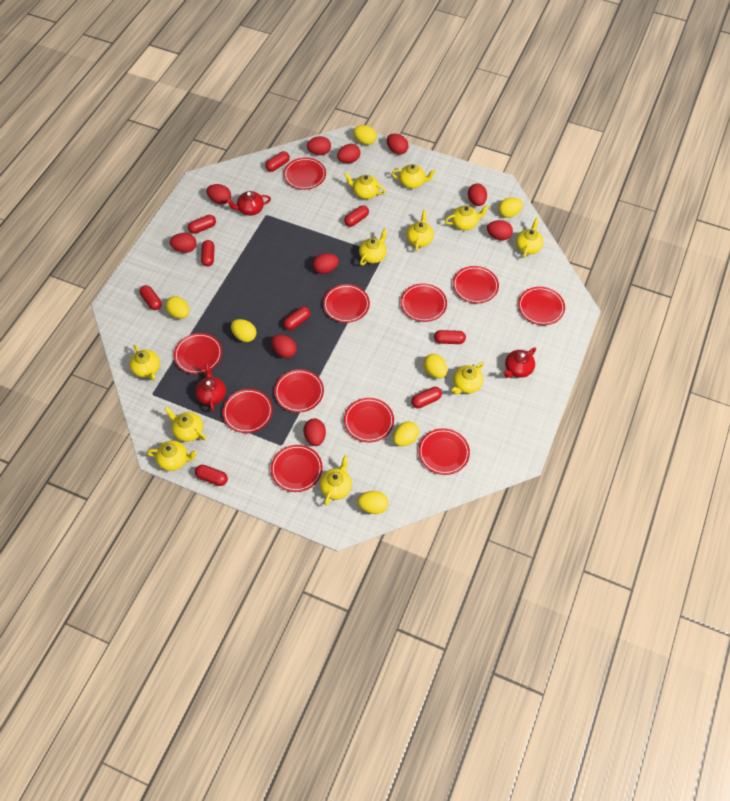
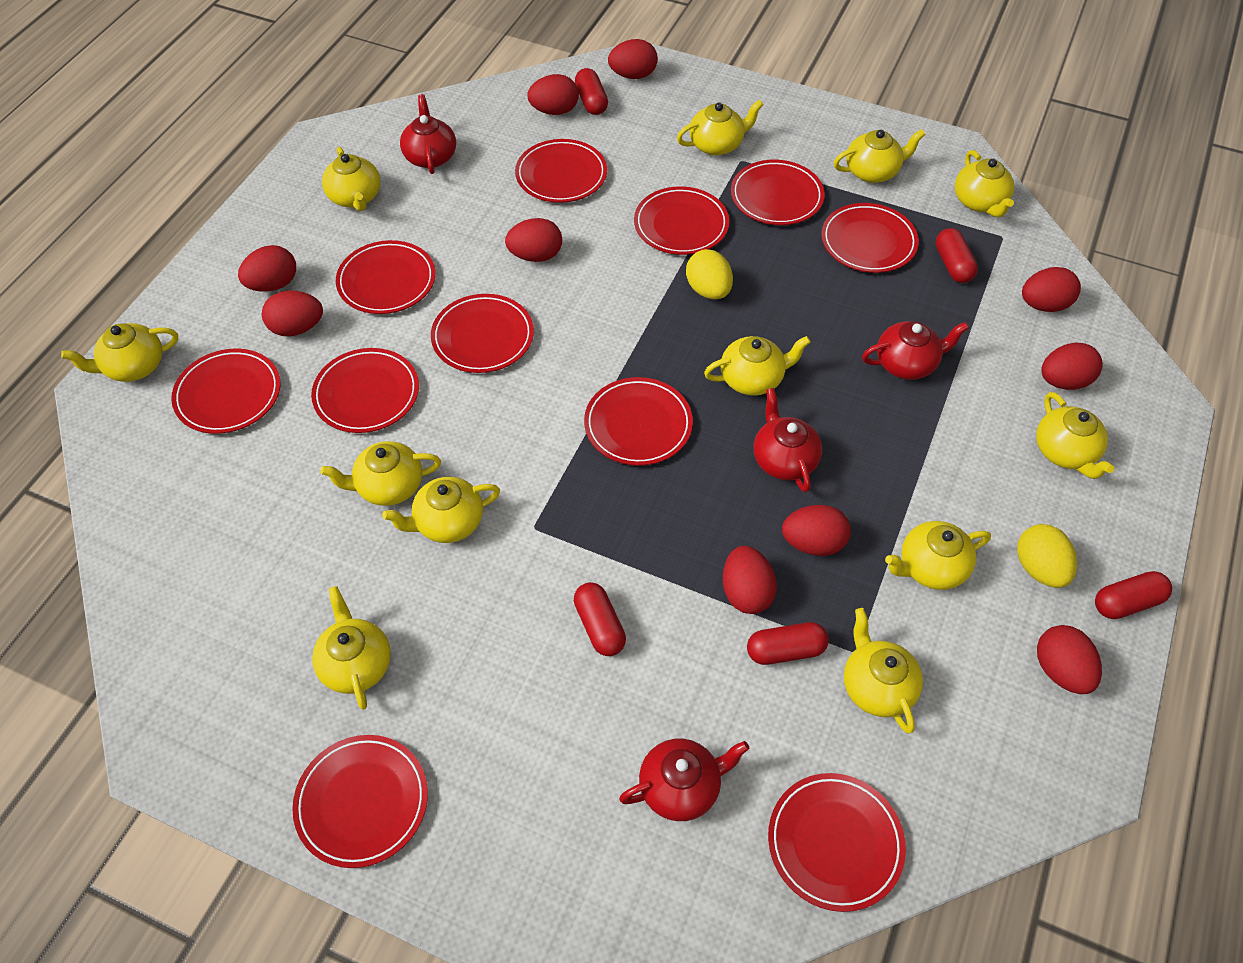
red capsule: [140,285,162,310] [188,215,216,234] [195,465,228,486] [201,240,215,267] [265,151,290,172] [283,307,310,330] [344,205,369,227] [411,387,442,408] [434,330,466,344] = 9 -> [574,582,626,656] [575,68,608,115] [747,622,829,665] [936,228,978,283] [1095,571,1172,619] = 5
red teapot: [195,363,226,412] [226,191,271,216] [504,347,536,378] = 3 -> [400,94,456,174] [619,738,749,821] [754,388,822,492] [862,321,969,380] = 4
yellow egg: [165,296,189,319] [231,319,256,342] [353,125,377,145] [357,491,388,514] [393,421,419,446] [423,354,447,379] [498,197,523,218] = 7 -> [686,249,733,299] [1017,524,1077,588] = 2
yellow teapot: [129,345,160,380] [147,440,197,471] [164,407,206,442] [320,455,352,506] [344,173,386,199] [359,228,387,265] [392,164,436,188] [406,210,434,251] [445,205,489,230] [452,362,484,394] [516,218,543,258] = 11 -> [61,323,178,382] [312,586,391,710] [320,441,441,506] [322,147,381,211] [382,477,500,543] [677,100,764,156] [704,336,811,396] [834,129,926,183] [844,608,923,734] [885,521,991,590] [955,150,1014,217] [1036,392,1115,479] = 12

